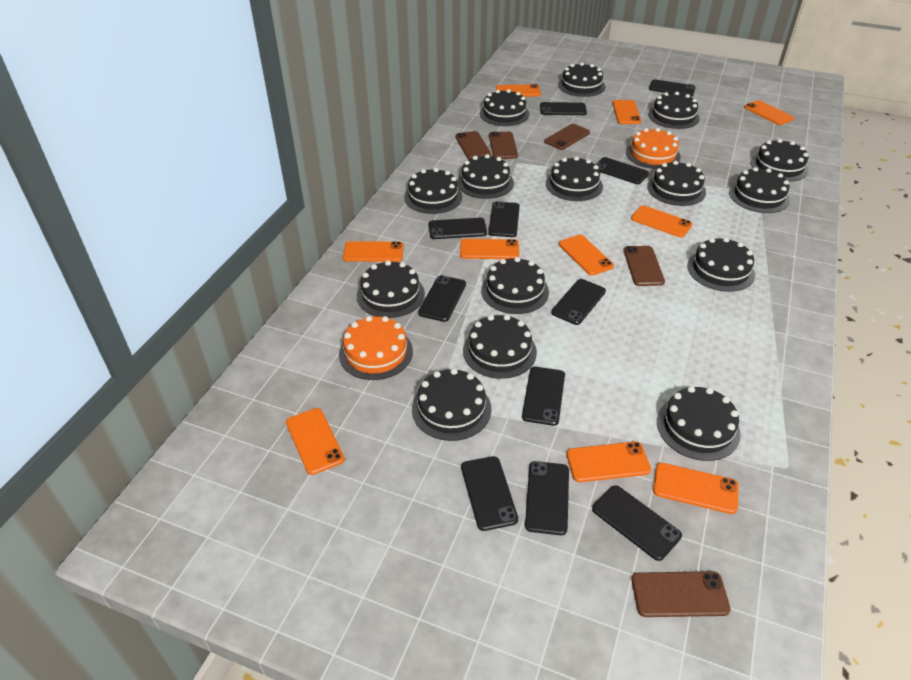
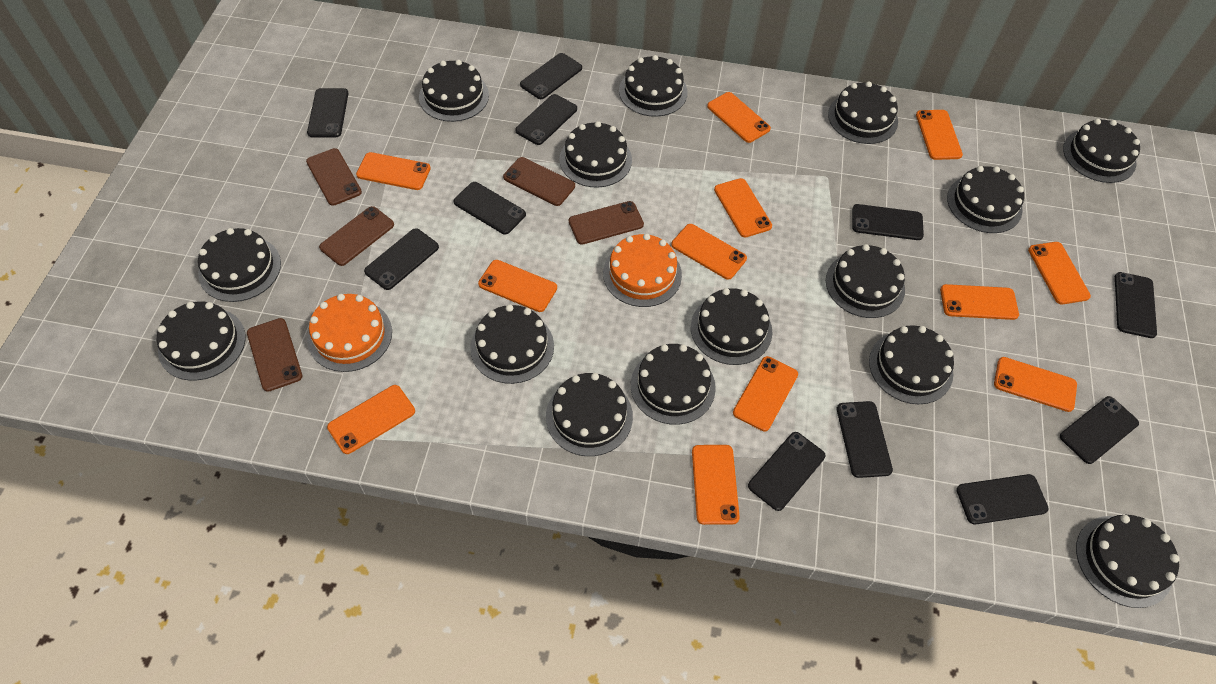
orange phone: [286,408,345,475] [343,241,404,262] [460,239,519,259] [496,84,541,97] [559,235,614,276] [566,442,651,482] [612,100,641,124] [631,205,692,237] [653,463,739,514] [744,100,794,125] = 10 -> [327,385,415,454] [356,152,431,190] [478,260,557,312] [671,224,747,280] [692,445,740,525] [707,92,771,143] [714,178,772,237] [733,356,798,431] [916,110,963,160] [940,284,1019,320] [994,357,1077,412] [1028,242,1091,304] = 12

